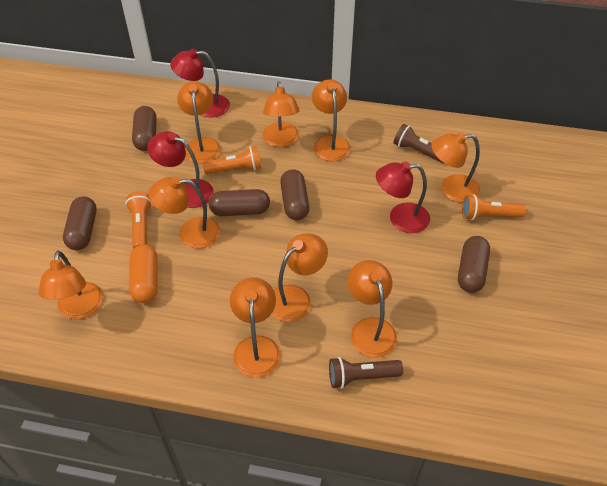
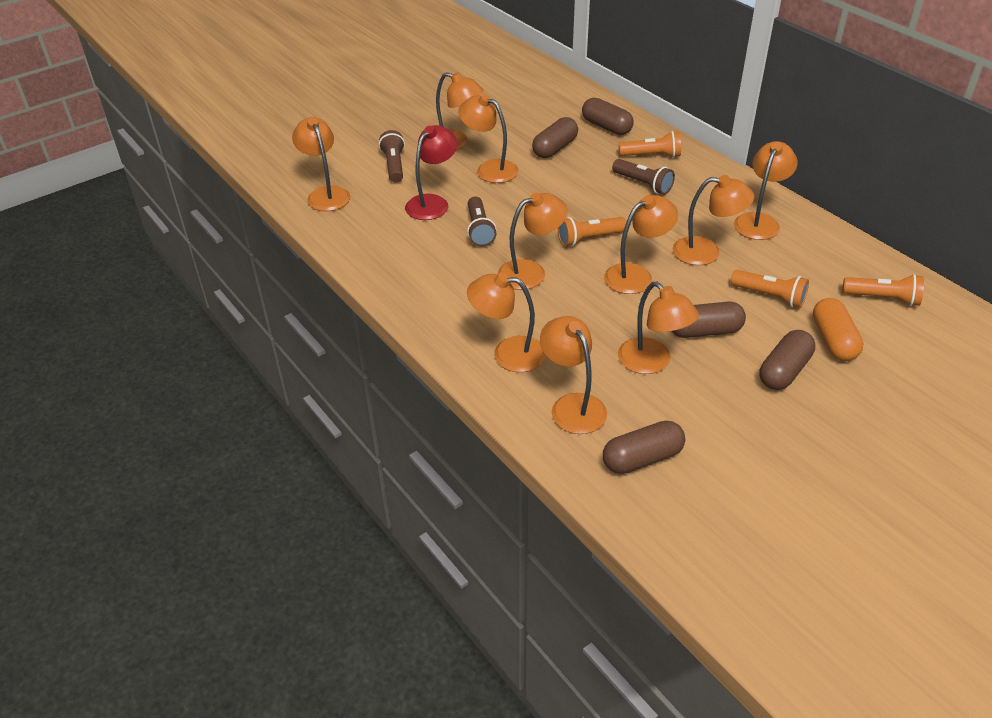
brown flashlight: [329,357,403,389] [394,124,443,163] = 2 -> [379,130,405,183] [467,196,497,247] [612,159,675,195] = 3
orange flashlight: [125,191,152,248] [203,146,261,174] [462,194,526,220] = 3 -> [558,217,626,246] [619,131,681,158] [731,270,809,308] [843,274,924,306] = 4
orange lamp: [39,251,103,319] [148,176,221,249] [177,81,221,163] [230,277,280,377] [263,81,299,147] [271,234,328,322] [312,79,350,161] [348,260,397,358] [431,132,480,203] = 9 -> [292,117,350,211] [436,72,483,150] [458,94,519,183] [467,273,546,372] [498,193,568,290] [540,316,607,434] [604,195,678,294] [618,282,699,374] [672,175,754,265] [734,141,797,240] = 10
red lamp: [147,131,214,208] [170,49,230,117] [376,162,430,233] = 3 -> [405,125,458,220] = 1

